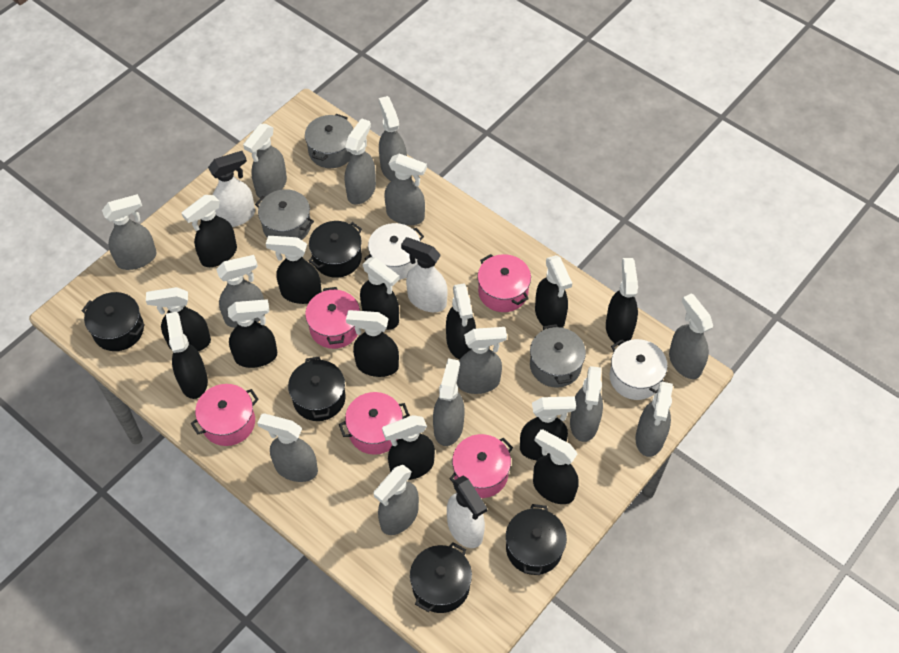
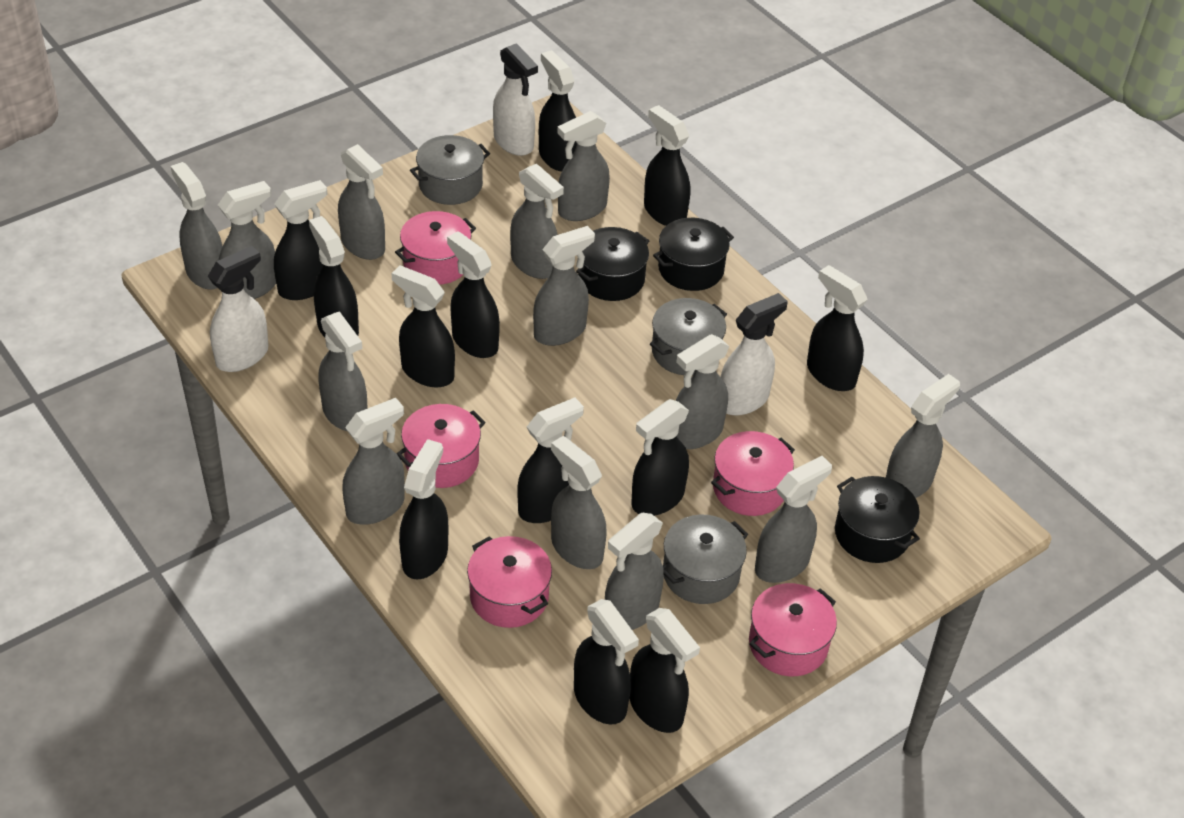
black pot: [82,292,145,351] [288,357,346,421] [309,221,362,278] [410,542,472,613] [506,504,567,575] = 5 -> [576,227,649,301] [653,218,734,291] [835,476,920,563] = 3
black spray bottle: [146,287,211,351] [166,312,208,399] [182,195,237,267] [228,299,277,368] [266,236,322,304] [346,310,399,377] [360,257,399,330] [382,415,435,480] [446,284,476,359] [520,396,576,460] [533,429,579,504] [535,255,572,329] [606,258,638,345] = 13 -> [274,180,328,300] [309,216,359,337] [392,265,455,387] [399,439,448,579] [447,231,500,358] [517,398,584,523] [539,50,577,172] [574,599,639,724] [629,608,700,733] [631,399,689,516] [644,105,690,226] [807,265,868,391] = 12
white pot: [364,223,424,280] [610,339,667,400] = 2 -> none = 0

